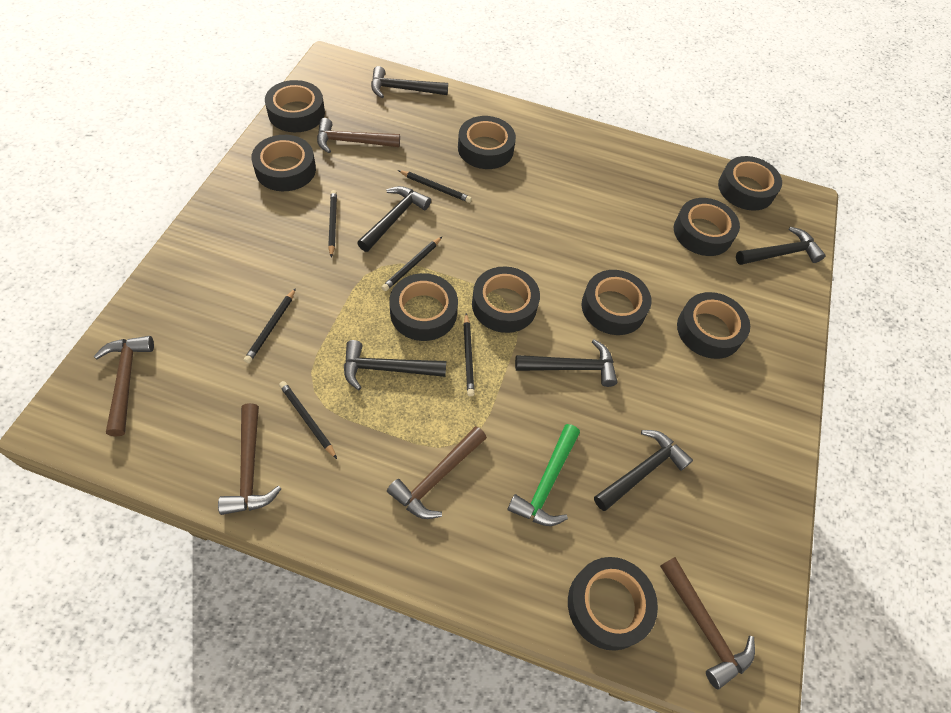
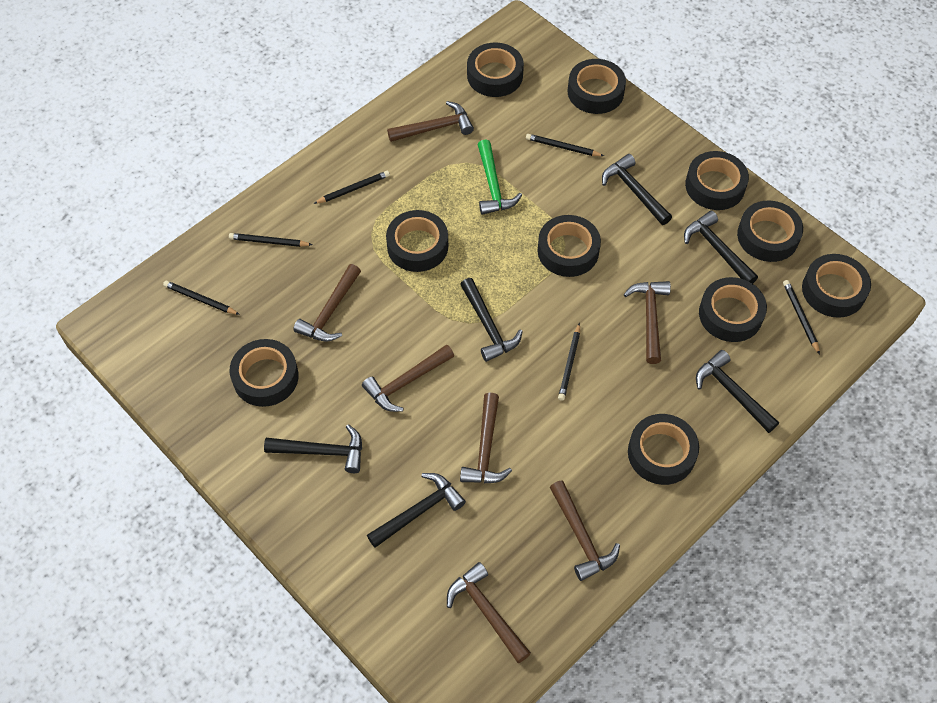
brown hammer: [94,336,154,436] [218,403,281,515] [317,118,400,153] [387,426,487,519] [660,557,755,689] = 5 -> [293,264,361,341] [362,344,454,412] [387,101,474,142] [447,562,531,663] [460,393,512,483] [550,480,620,581] [624,281,671,364] = 7

